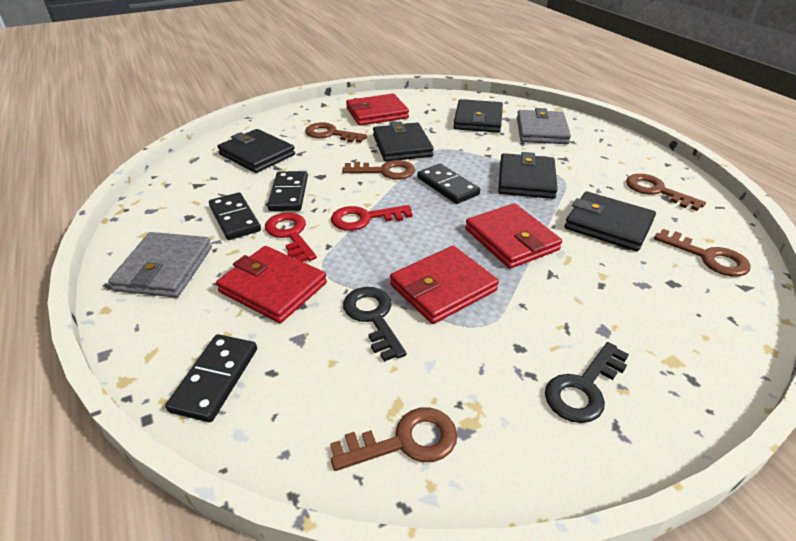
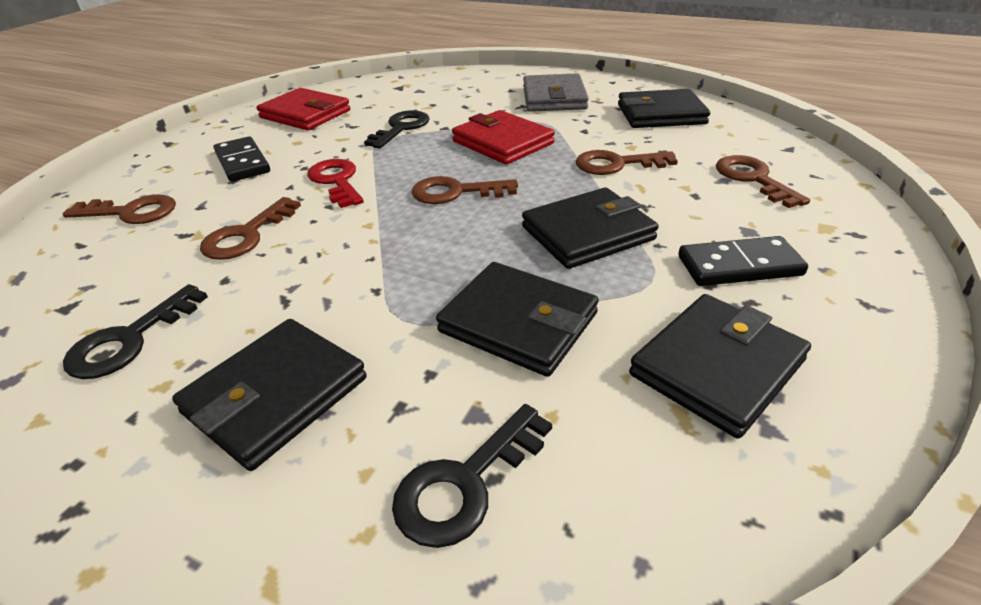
black domino: [166,334,257,422] [209,192,261,240] [267,171,308,211] [417,164,480,204] = 4 -> [214,136,270,182] [678,236,808,286] = 2
black key: [343,287,406,362] [545,342,629,423] = 2 -> [63,284,208,379] [364,110,430,149] [392,404,552,548] = 3
grey wallet: [108,232,212,298] [517,108,571,144] = 2 -> [523,73,589,112] = 1
red key: [265,213,317,262] [331,205,413,231] = 2 -> [307,159,364,208] = 1
red wallet: [216,246,327,323] [346,94,409,126] [390,246,499,324] [465,203,562,269] = 4 -> [256,88,350,130] [452,110,555,164] = 2

